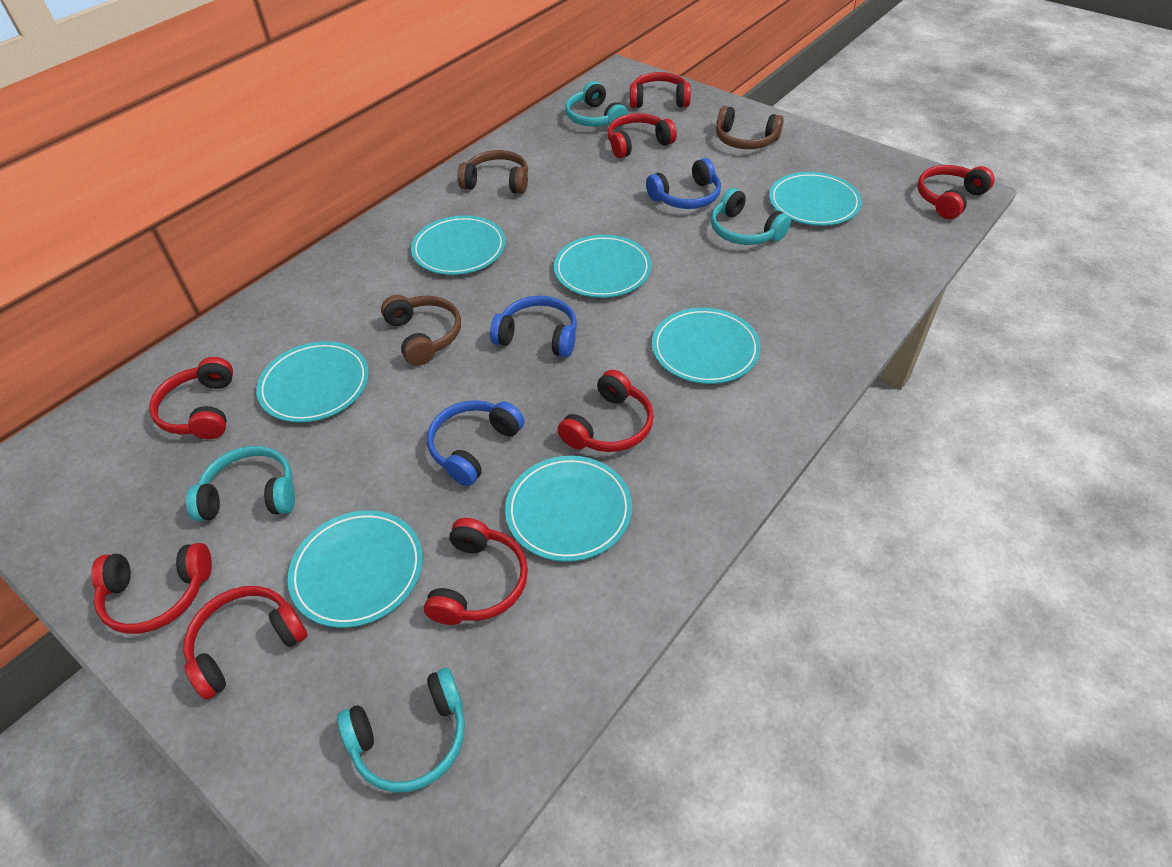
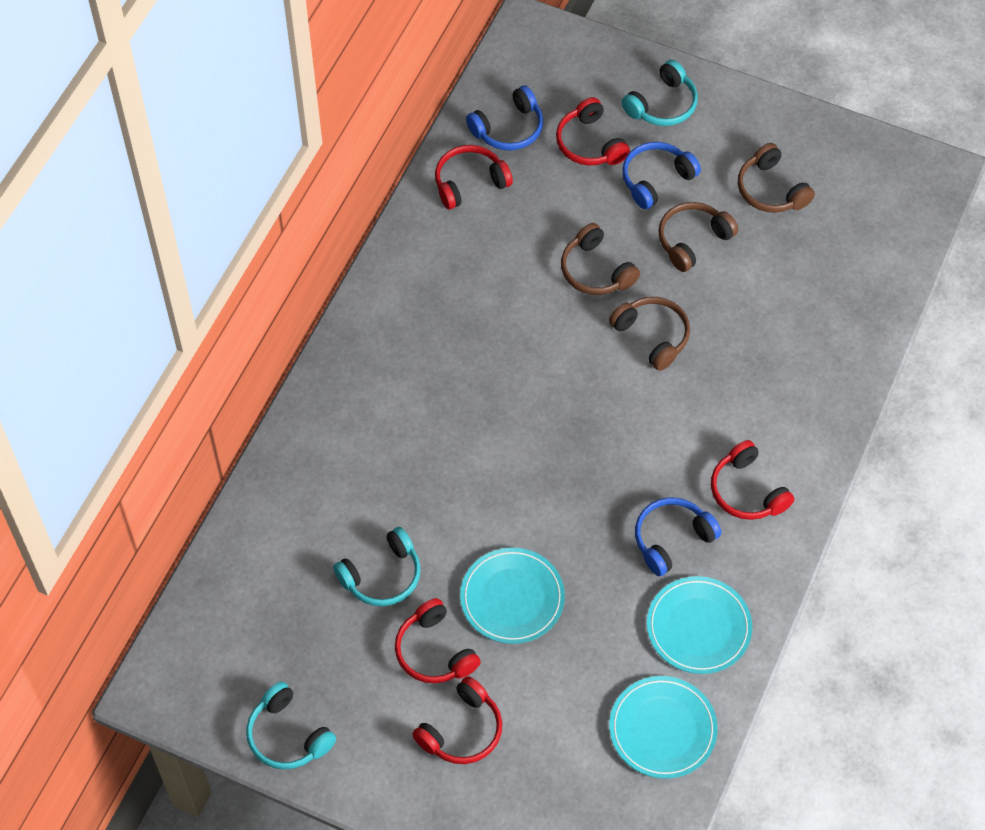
brown headphones: [381,295,461,366] [457,150,528,194] [716,106,784,149] = 3 -> [561,223,640,295] [609,297,690,371] [658,202,738,272] [738,143,815,213] = 4
red headphones: [91,543,212,634] [149,357,233,439] [183,586,308,700] [424,518,528,625] [558,370,654,452] [607,113,677,158] [630,72,691,108] [917,165,995,219] = 8 -> [395,598,481,684] [412,676,502,764] [435,145,513,209] [556,97,630,166] [711,440,794,520] = 5
turquoise headphones: [186,446,295,521] [337,668,465,793] [565,81,628,129] [711,188,791,245] = 4 -> [246,682,336,770] [333,527,421,606] [622,60,698,126] = 3
turquoise plate: [256,341,369,423] [288,510,423,628] [411,215,506,275] [505,456,632,562] [554,235,652,298] [652,308,761,384] [769,172,862,226] = 7 -> [460,548,565,644] [609,676,718,779] [647,576,752,674] = 3

